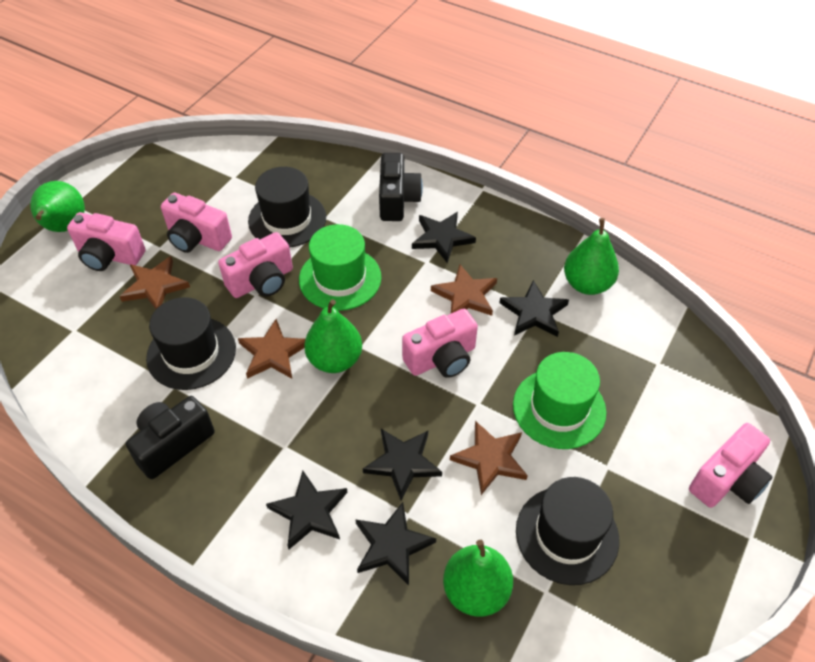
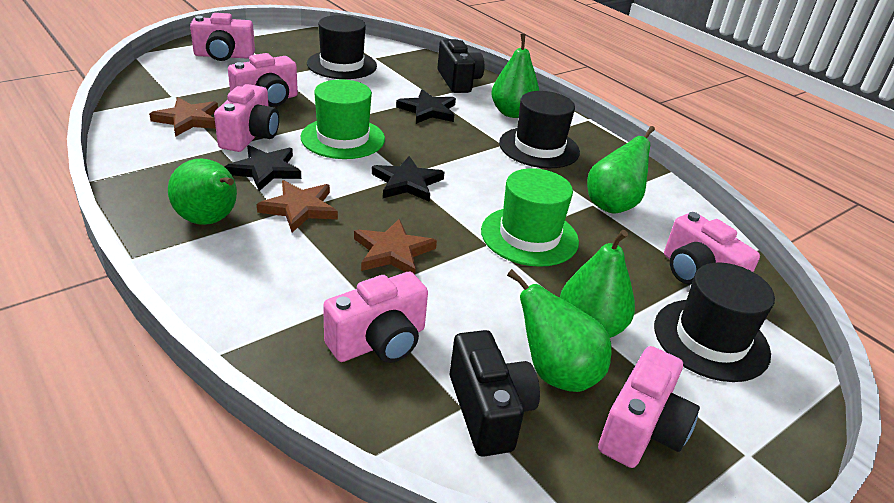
black star: [266,471,348,549] [355,502,436,585] [363,429,442,501] [412,212,476,263] [499,280,569,337] = 5 -> [225,145,301,191] [372,156,445,202] [396,89,456,124] = 3
brown star: [120,256,190,309] [238,319,305,379] [431,264,497,316] [450,421,528,495] = 4 -> [149,98,218,137] [257,180,338,232] [354,219,437,275] = 3
green pear: [30,181,85,232] [304,299,362,373] [443,540,513,617] [564,218,619,295] = 4 -> [168,159,237,225] [491,34,539,118] [507,269,612,392] [560,230,635,338] [587,126,655,214] = 5
pink camera: [67,212,145,271] [161,193,232,253] [218,232,293,298] [402,309,478,378] [689,423,772,508] = 5 -> [190,13,255,61] [214,84,279,152] [228,53,298,107] [323,272,428,363] [598,346,700,468] [664,212,760,284] = 6

